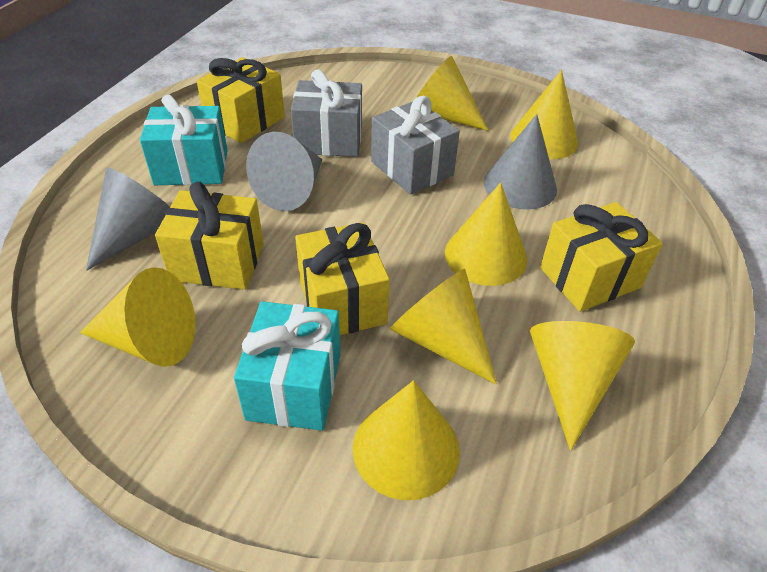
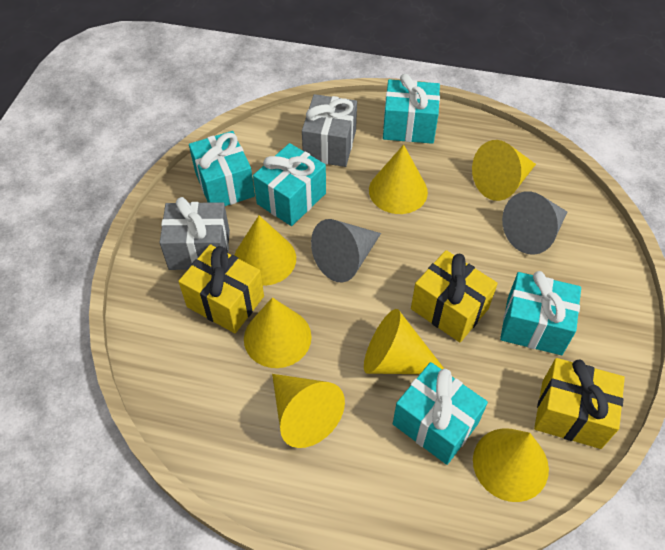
grey cone: [86,167,170,271] [246,132,322,211] [484,114,557,210] = 3 -> [311,219,381,282] [502,191,567,255] = 2
turquoise gift: [140,95,228,185] [234,301,340,431] = 2 -> [189,131,255,206] [253,143,326,226] [383,74,440,144] [393,362,488,465] [500,271,581,355] = 5
yellow gift: [155,182,264,290] [197,57,285,143] [295,222,390,335] [540,202,663,312] = 4 -> [178,244,264,333] [411,250,498,342] [534,358,625,449] = 3

